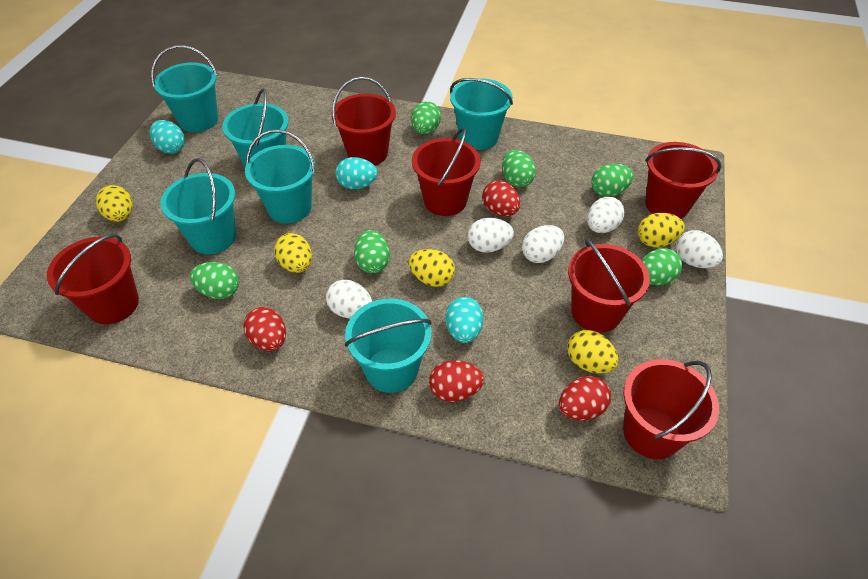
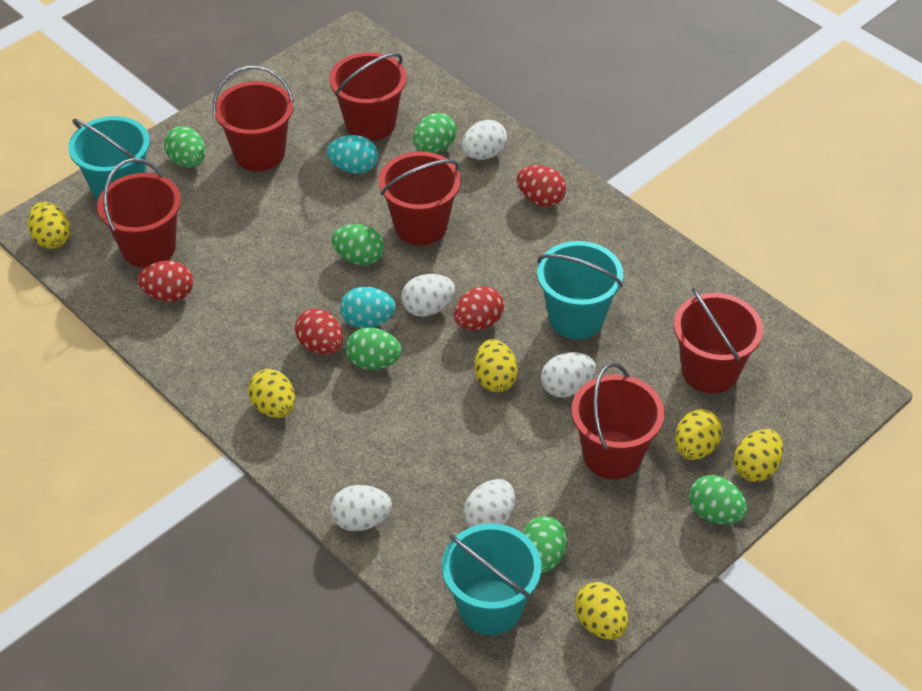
turquoise bucket: [151,45,218,132] [160,158,236,254] [222,88,289,167] [245,129,316,223] [345,299,432,393] [450,78,513,150] = 6 -> [68,116,150,202] [442,523,541,635] [537,241,623,339] = 3
turquoise egg: [150,120,185,154] [335,157,378,189] [445,297,484,343] = 3 -> [327,135,378,174] [340,287,396,328] = 2
yellow egg: [96,185,133,222] [274,233,312,273] [408,249,455,287] [567,330,618,374] [638,213,685,247] = 5 -> [28,202,70,249] [248,369,295,418] [475,339,518,392] [575,582,628,640] [675,409,722,460] [734,429,783,482] = 6

